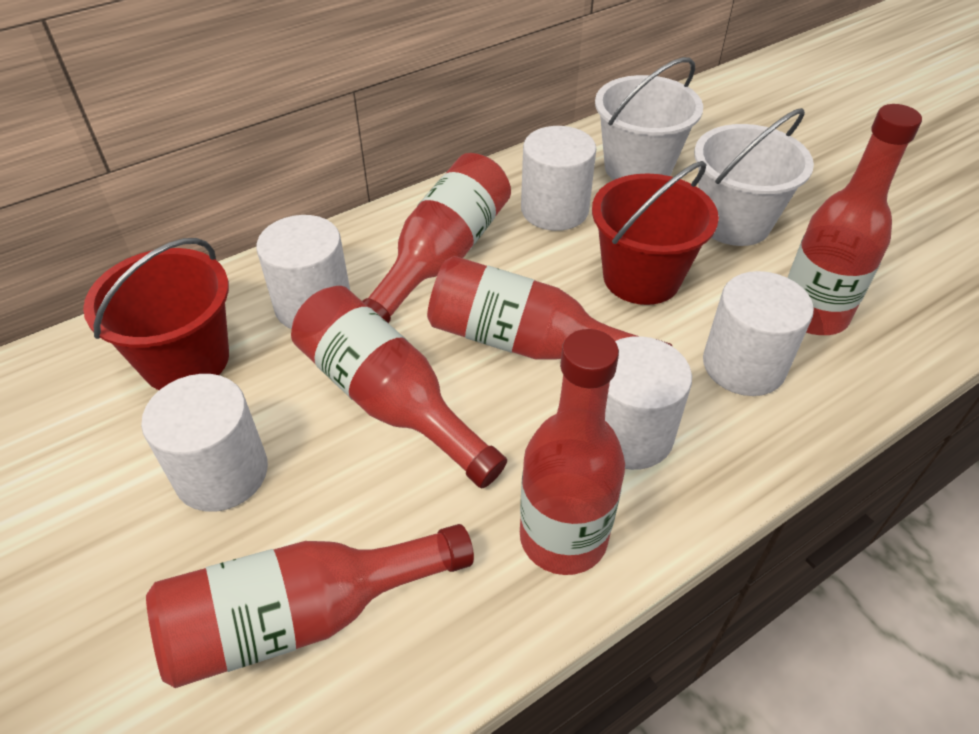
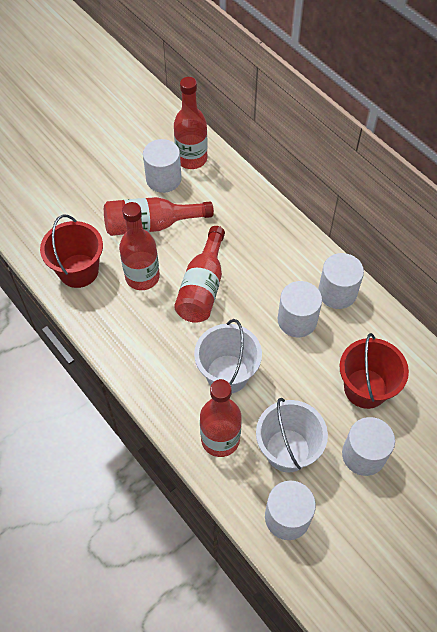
red bottle: [146,524,474,688] [291,286,507,488] [362,153,511,323] [427,256,673,360] [520,329,625,575] [788,104,922,335] = 6 -> [104,197,214,236] [119,202,160,290] [174,77,208,169] [174,226,225,323] [200,379,242,457] = 5

